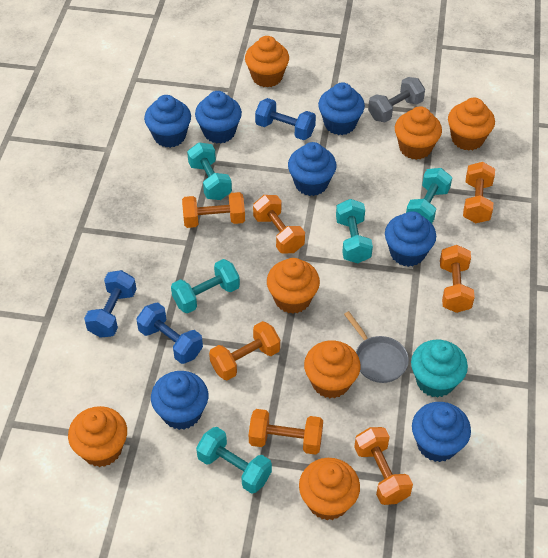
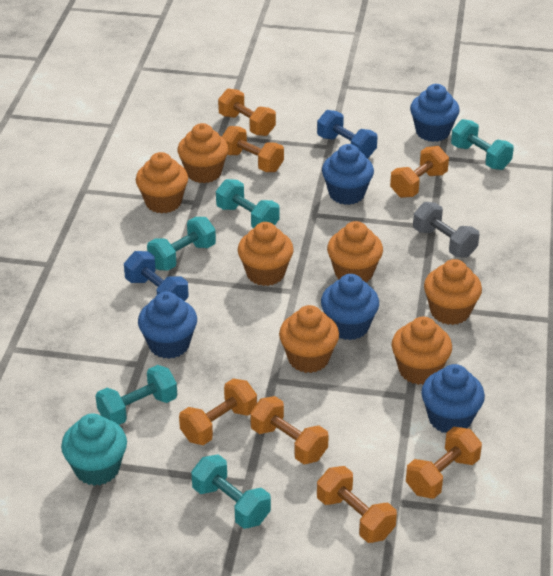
blue cupcake: [144,95,191,148] [151,371,208,430] [195,91,242,144] [288,142,336,196] [318,82,365,135] [385,211,436,267] [412,402,471,462] = 7 -> [138,292,197,359] [321,274,379,340] [322,144,374,205] [410,84,460,142] [421,364,485,433] = 5
blue dumbbell: [84,270,137,338] [136,303,203,364] [255,98,316,140] = 3 -> [124,251,189,301] [317,110,378,158] = 2
grey pan: [344,311,409,383] = 1 -> none = 0

